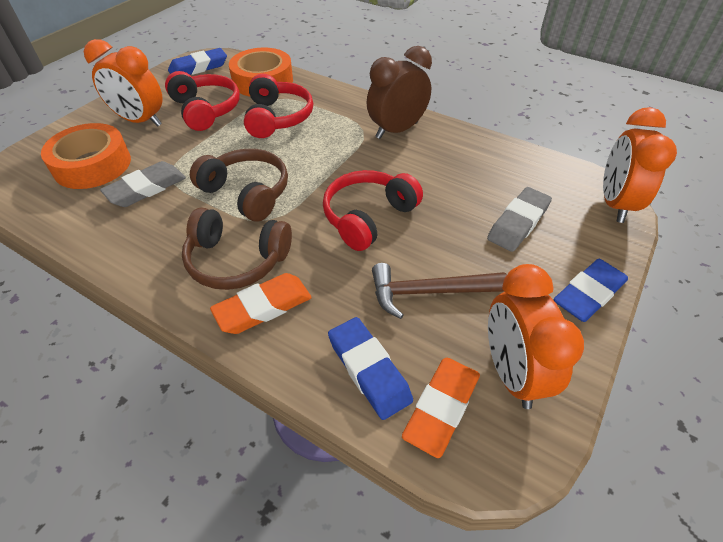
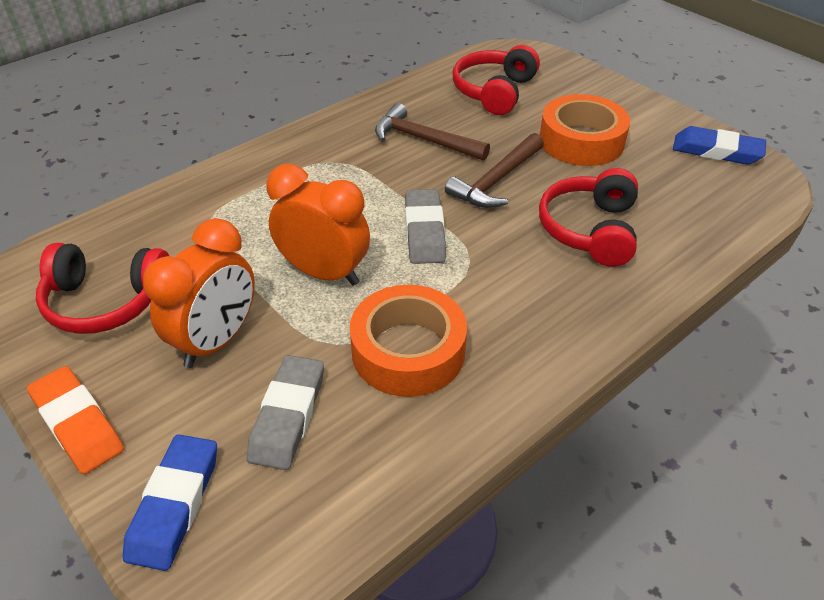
blue eraser: [168,48,227,75] [328,317,413,420] [554,259,628,322] = 3 -> [123,434,217,571] [673,126,766,165] = 2
brown clock: [367,46,432,139] = 1 -> none = 0
brown hammer: [372,263,507,319] = 1 -> [375,103,490,161] [445,133,544,208] = 2
brown headphones: [182,207,292,290] [190,149,288,221] = 2 -> none = 0
orange clock: [84,39,163,127] [488,264,584,409] [603,107,677,223] = 3 -> [143,218,255,368] [267,164,370,286] = 2
orange eraser: [210,273,312,334] [402,358,480,458] = 2 -> [27,366,124,474] = 1

